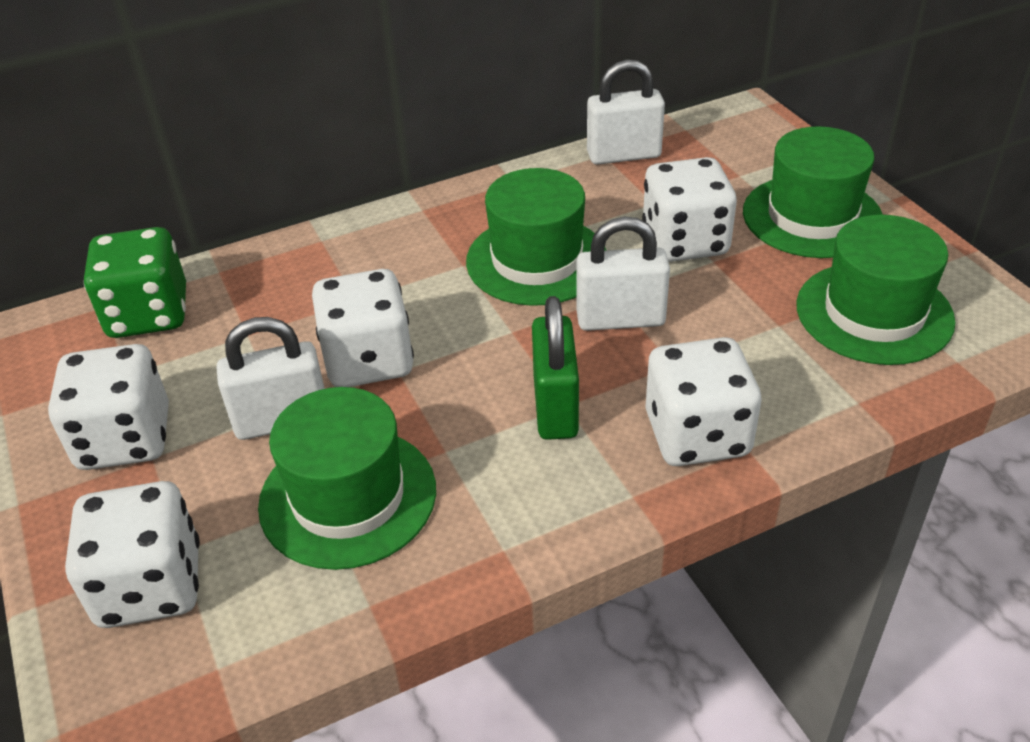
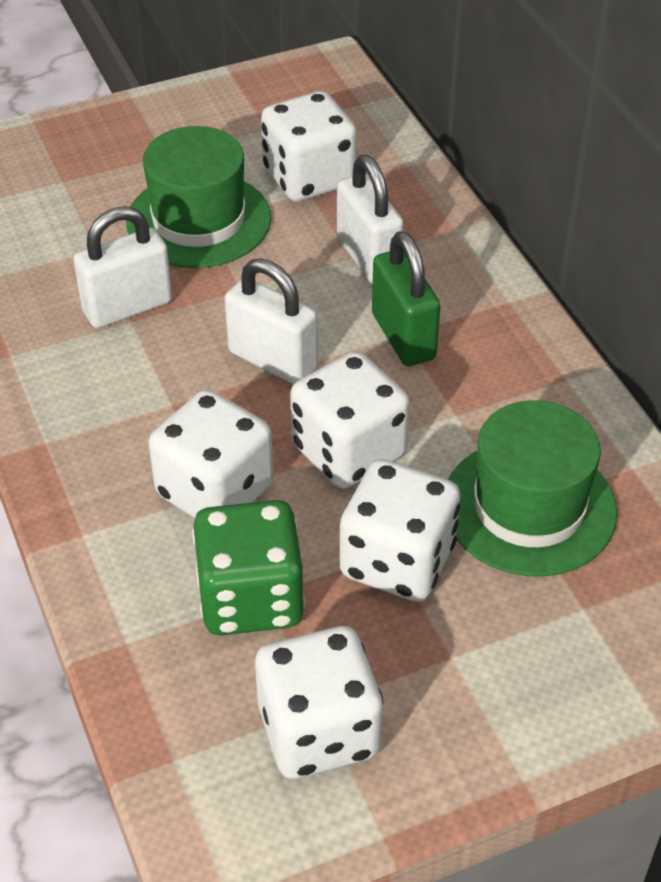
green hat: [258,387,436,570] [466,168,607,306] [743,126,883,258] [796,215,956,365] = 4 -> [126,126,271,268] [448,400,617,576] = 2

